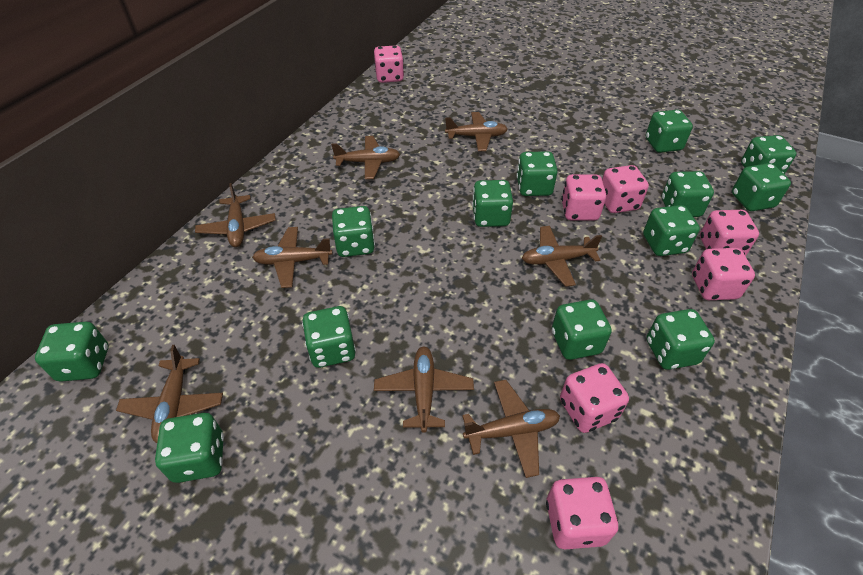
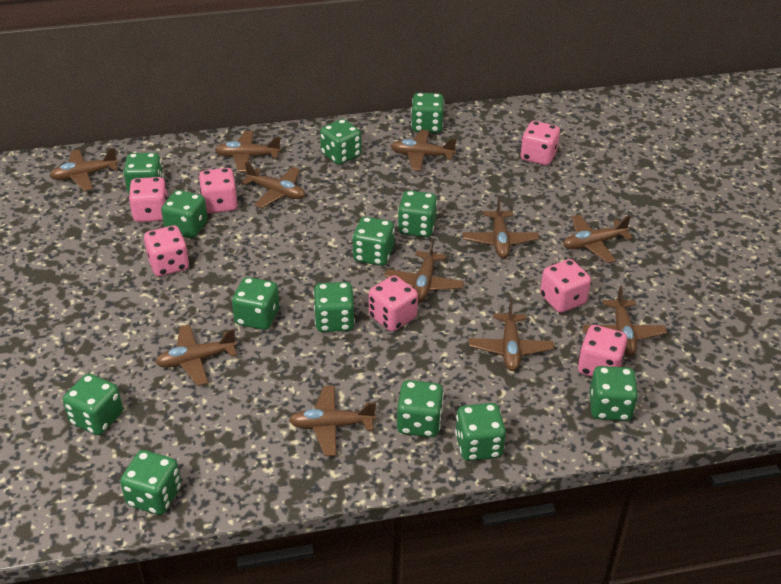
brown plane: [116,345,223,443] [195,183,276,247] [252,227,332,288] [331,136,400,179] [374,347,474,432] [445,112,508,151] [462,380,560,478] [522,226,602,287] = 8 -> [49,148,118,191] [155,324,237,386] [215,131,281,172] [241,162,305,208] [289,385,376,456] [384,239,464,303] [391,130,457,171] [463,198,539,258] [469,299,554,371] [563,215,633,263] [582,286,667,356] = 11

